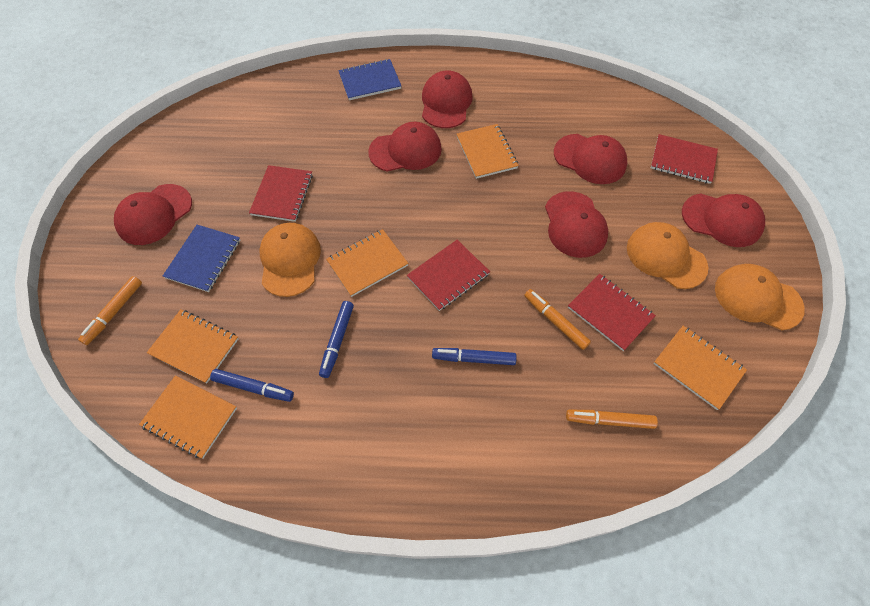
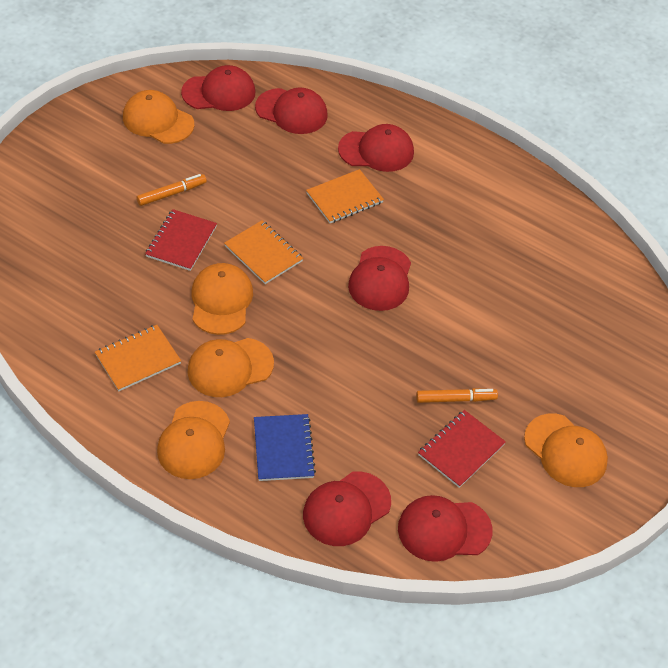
blue marker: [210,369,294,402] [319,301,354,378] [432,348,517,365] = 3 -> none = 0
blue notebook: [163,225,240,292] [338,59,401,100] = 2 -> [254,414,316,481] = 1
orange cap: [259,223,321,297] [627,222,708,289] [715,264,805,330] = 3 -> [123,90,194,144] [157,401,230,479] [188,338,274,397] [191,263,253,335] [524,414,608,487] = 5
orange marker: [78,276,142,345] [524,289,591,350] [566,410,658,429] = 3 -> [137,174,207,206] [416,388,498,403] = 2
orange notebook: [139,376,237,459] [147,309,238,384] [326,229,409,297] [456,124,519,179] [653,326,747,410] = 5 -> [95,325,181,391] [224,220,303,284] [306,169,384,223] = 3
red notebook: [249,165,313,222] [407,240,490,311] [568,274,656,351] [651,134,718,184] = 4 -> [145,209,217,271] [418,410,506,488] = 2

